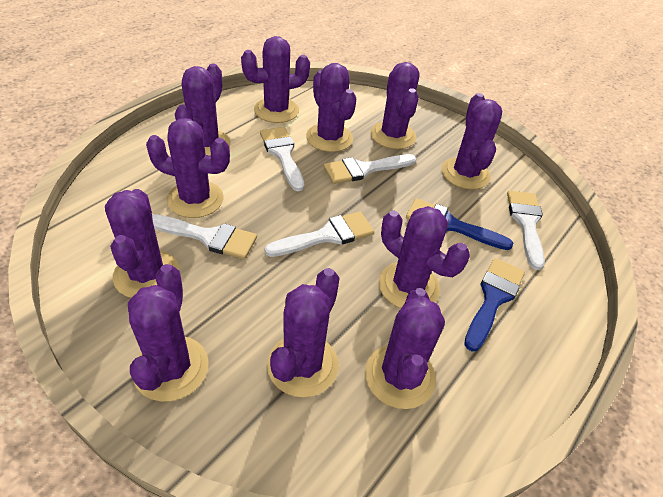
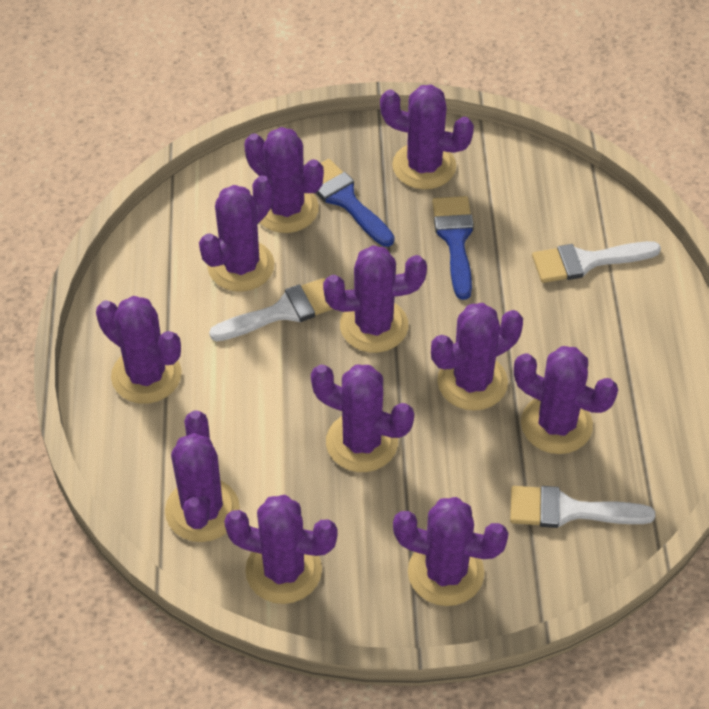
white brush: [152,214,257,259] [260,127,304,191] [265,211,374,257] [324,154,416,184] [507,190,545,270] = 5 -> [209,278,333,341] [510,486,655,528] [532,241,661,283] = 3

